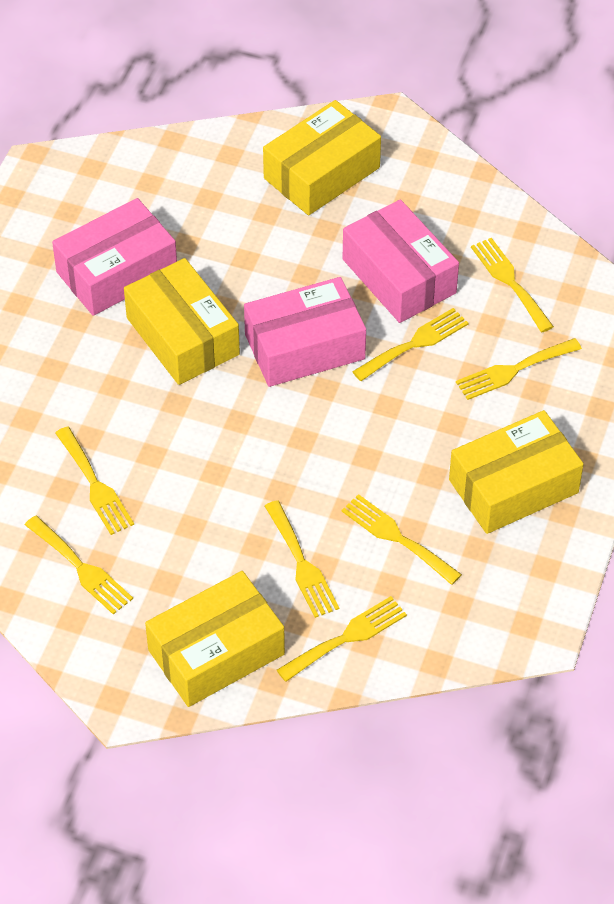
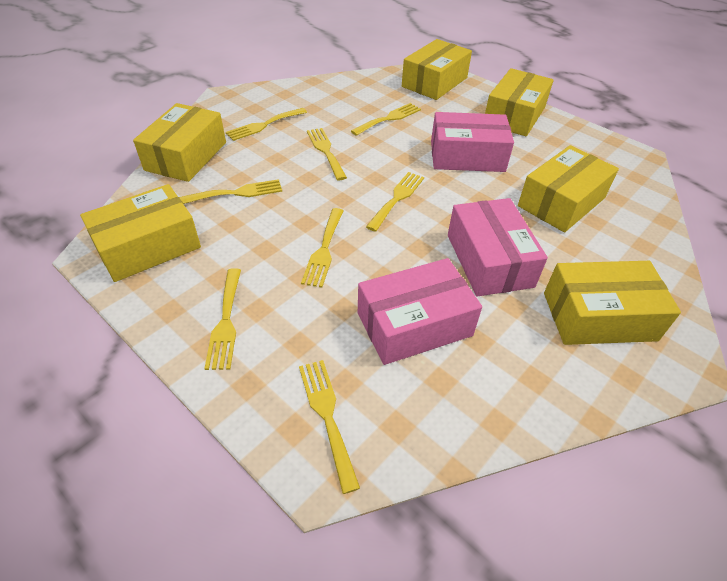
yellow box: [124,258,240,385] [145,571,285,707] [263,100,381,215] [449,410,584,534] = 4 -> [80,184,201,282] [133,103,226,182] [402,39,472,100] [485,68,554,136] [518,145,619,232] [544,261,681,345] = 6

